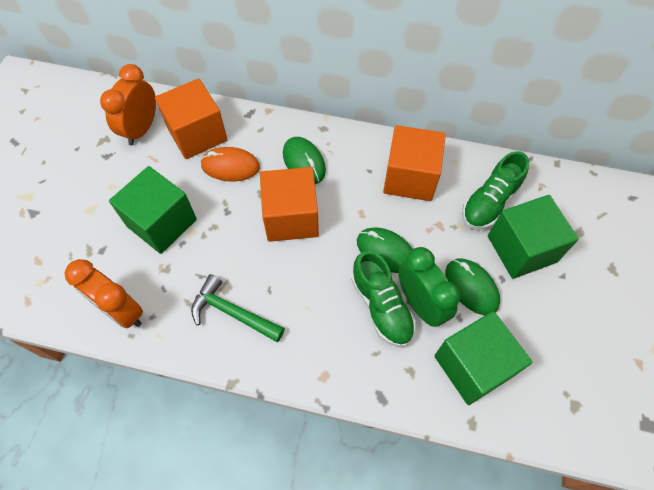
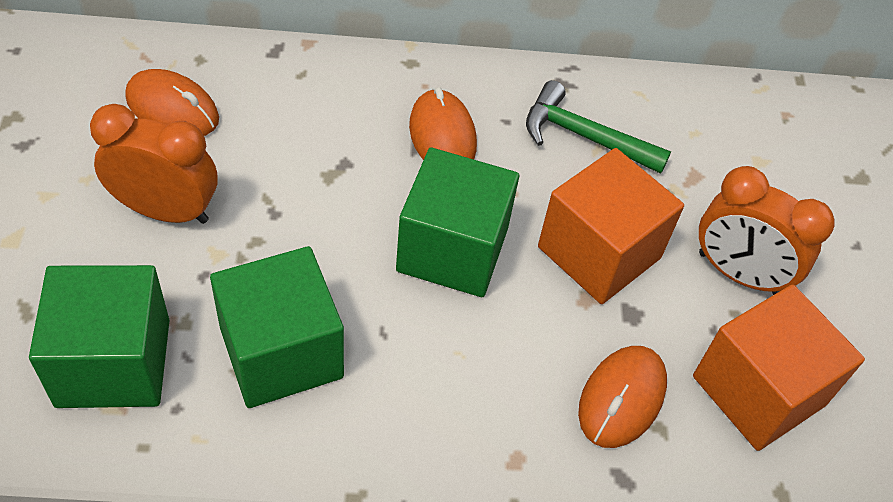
green clock: [398,247,460,327] = 1 -> none = 0
green mouse: [283,137,326,184] [357,227,412,273] [445,259,500,315] = 3 -> none = 0
green shoe: [351,250,416,347] [462,151,529,229] = 2 -> none = 0
orange cube: [155,78,228,159] [260,167,319,242] [383,125,446,201] = 3 -> [538,148,684,304] [693,284,865,451] = 2
orange mouse: [200,147,260,182] = 1 -> [125,69,219,136] [409,87,477,160] [578,346,667,448] = 3

